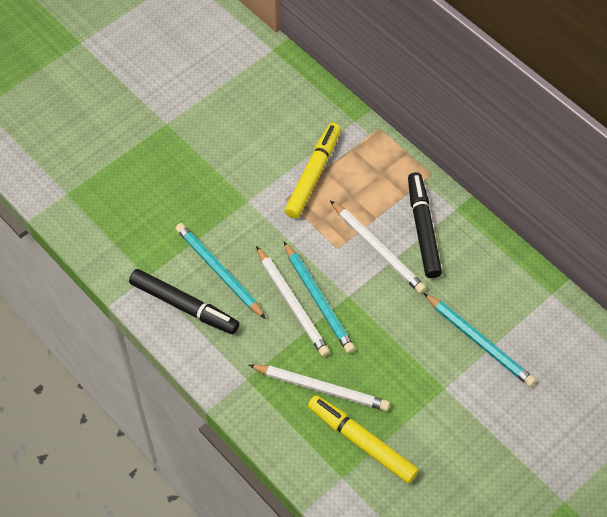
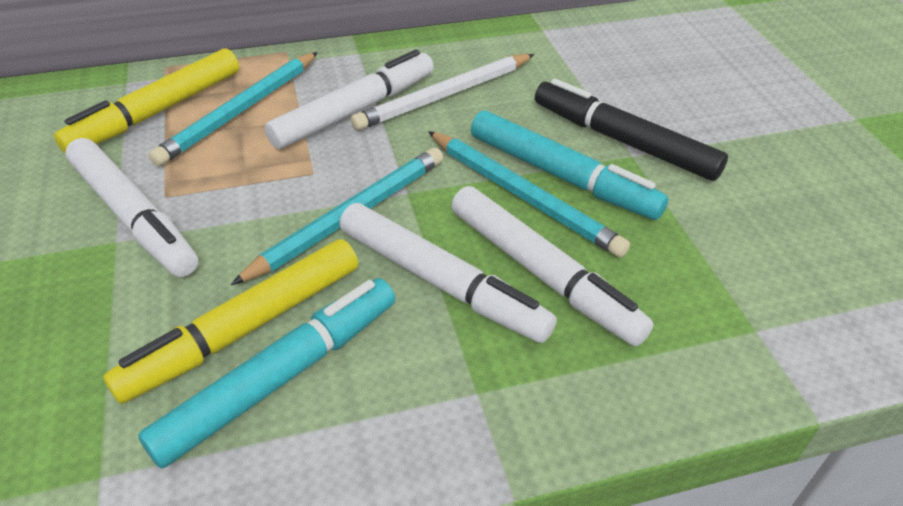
black marker: [129,269,239,334] [408,172,442,278] = 2 -> [535,78,728,181] = 1
turquoise marker: none = 0 -> [138,278,395,468] [471,111,668,220] = 2
white marker: none = 0 -> [65,138,198,277] [265,49,434,149] [340,203,557,343] [451,186,654,346] = 4
white pencil: [249,364,390,411] [256,246,330,357] [330,200,426,294] = 3 -> [351,54,535,130] = 1

